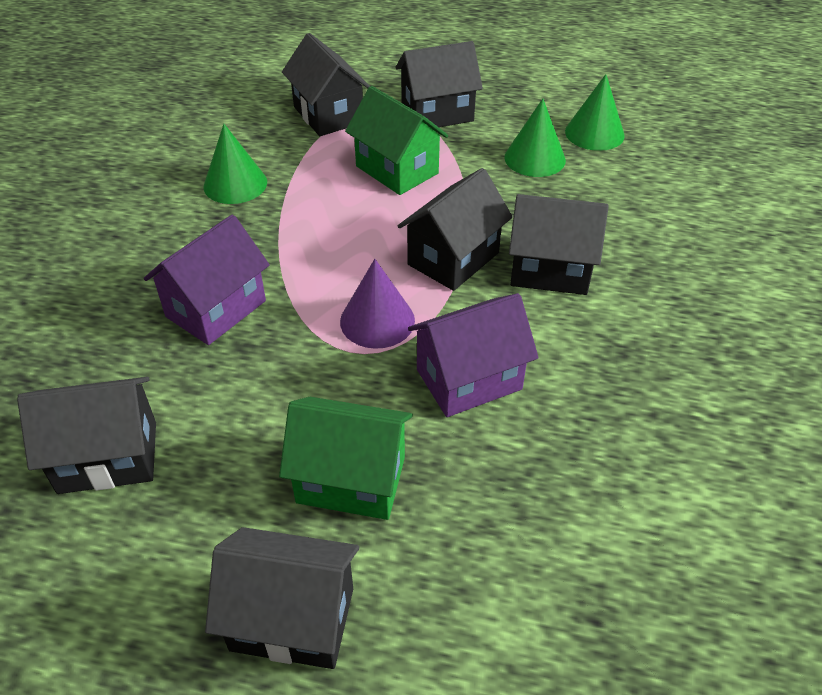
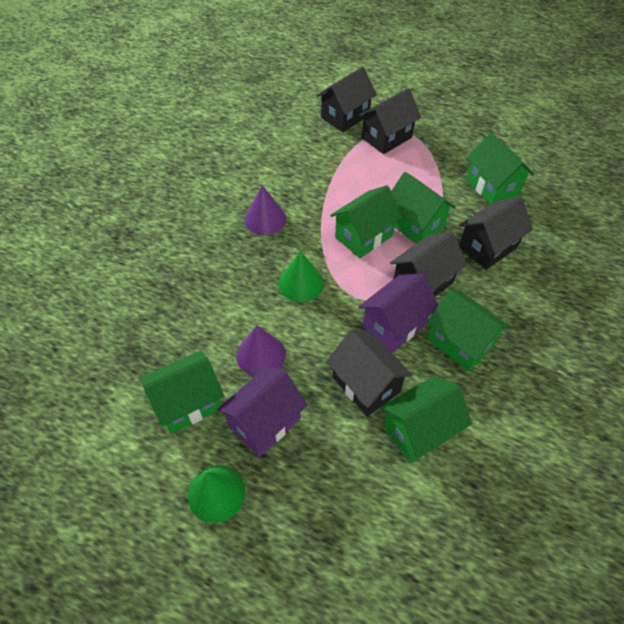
black house: [17,377,156,494] [205,527,359,669] [282,33,370,136] [395,41,483,127] [398,168,513,291] [509,194,608,295] = 6 -> [317,67,377,132] [326,330,412,417] [359,88,421,154] [390,231,467,297] [459,197,533,270] = 5
green cone: [204,124,267,204] [504,99,566,177] [565,74,625,151] = 3 -> [188,465,245,523] [278,251,324,302] = 2
green house: [279,397,413,520] [345,86,448,195] = 2 -> [141,351,224,434] [330,185,402,258] [381,376,472,463] [391,172,456,244] [427,290,510,371] [467,133,534,204] = 6
purple cone: [340,259,415,349] = 1 -> [236,325,286,376] [245,185,286,235] = 2

